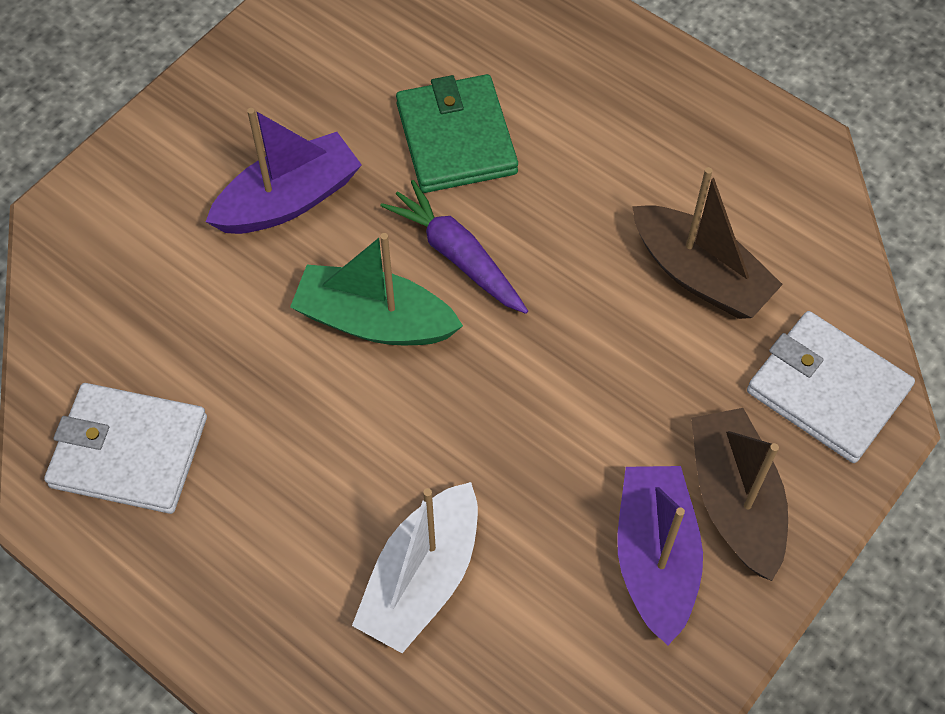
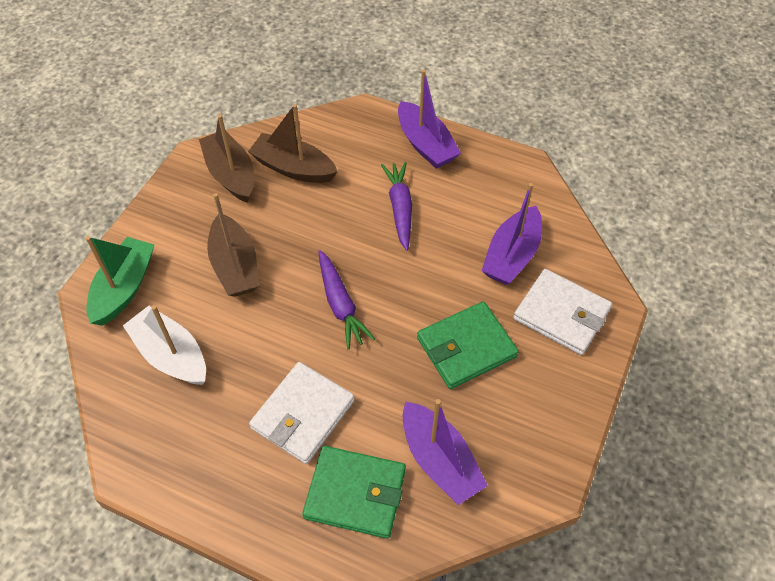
brown boat: [632,167,783,319] [691,408,788,581] = 2 -> [199,114,254,203] [207,193,259,297] [248,104,338,183] = 3
green wallet: [396,74,518,193] = 1 -> [302,446,406,539] [417,301,519,389] = 2
purple boat: [206,108,362,234] [618,466,703,645] = 2 -> [398,69,461,169] [403,399,488,505] [482,183,542,285] = 3
purple carrot: [381,180,528,314] = 1 -> [318,250,375,350] [381,162,412,251] = 2

